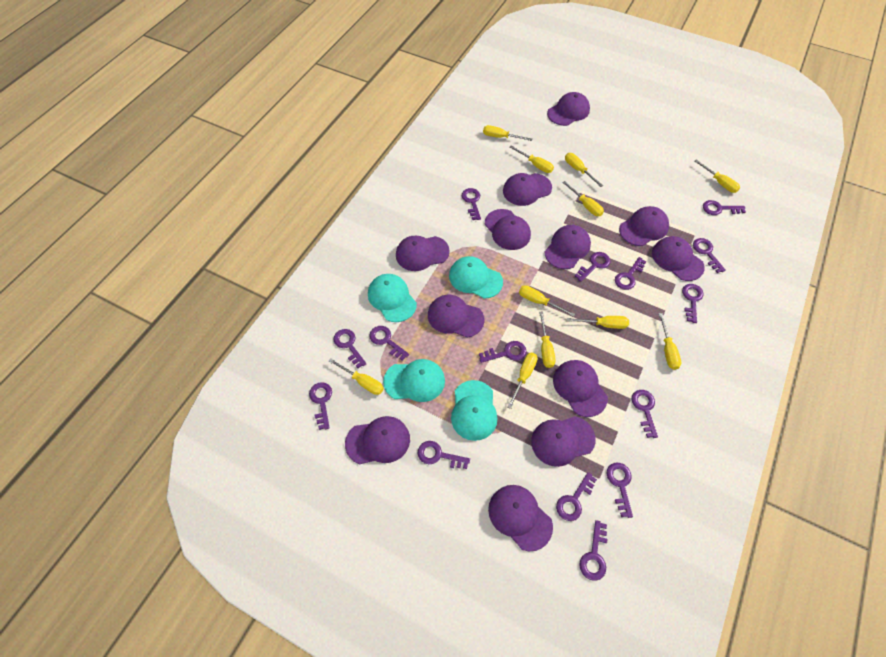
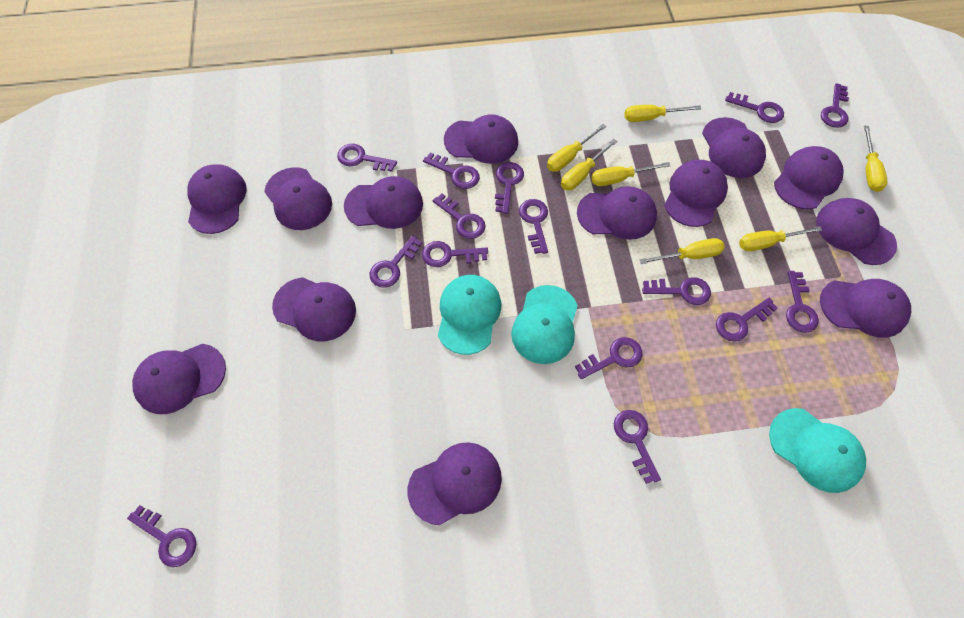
purple cap: [345,416,410,464] [396,236,450,271] [428,295,484,338] [485,209,531,250] [488,485,553,551] [503,173,552,206] [531,416,596,467] [544,225,591,269] [547,92,590,126] [553,360,608,417] [619,206,669,246] [652,236,705,281] = 12 -> [132,344,226,414] [187,164,247,234] [264,167,332,230] [272,277,356,341] [344,176,423,229] [408,442,502,525] [444,114,518,164] [577,186,657,240] [664,160,728,227] [702,117,766,178] [774,146,844,209] [816,198,897,265] [820,279,911,338] = 13
turquoise cap: [368,274,417,322] [383,359,445,402] [449,256,503,299] [451,380,498,441] = 4 -> [438,275,501,355] [511,285,578,364] [769,408,866,493] = 3
yellow screwdriver: [329,358,384,395] [483,125,532,141] [508,353,538,409] [509,146,554,173] [519,285,575,317] [539,312,555,368] [562,181,604,216] [565,153,603,187] [567,316,629,329] [659,313,681,370] [695,160,740,193] = 11 -> [547,124,606,172] [561,139,617,190] [591,162,670,186] [624,105,701,122] [640,238,725,264] [739,226,822,251] [864,126,888,192] = 7

